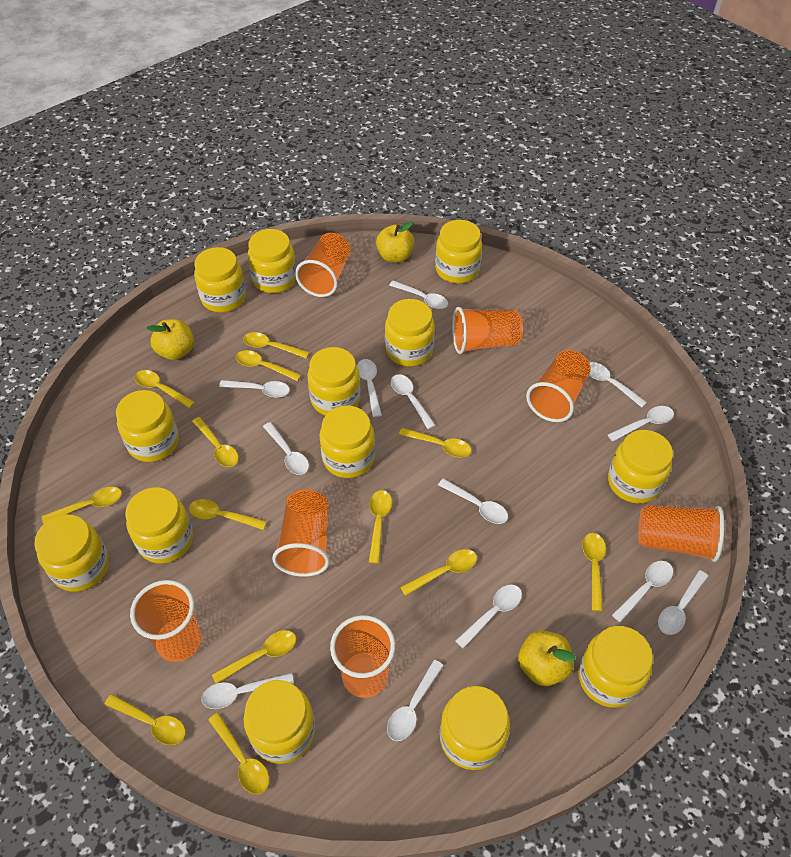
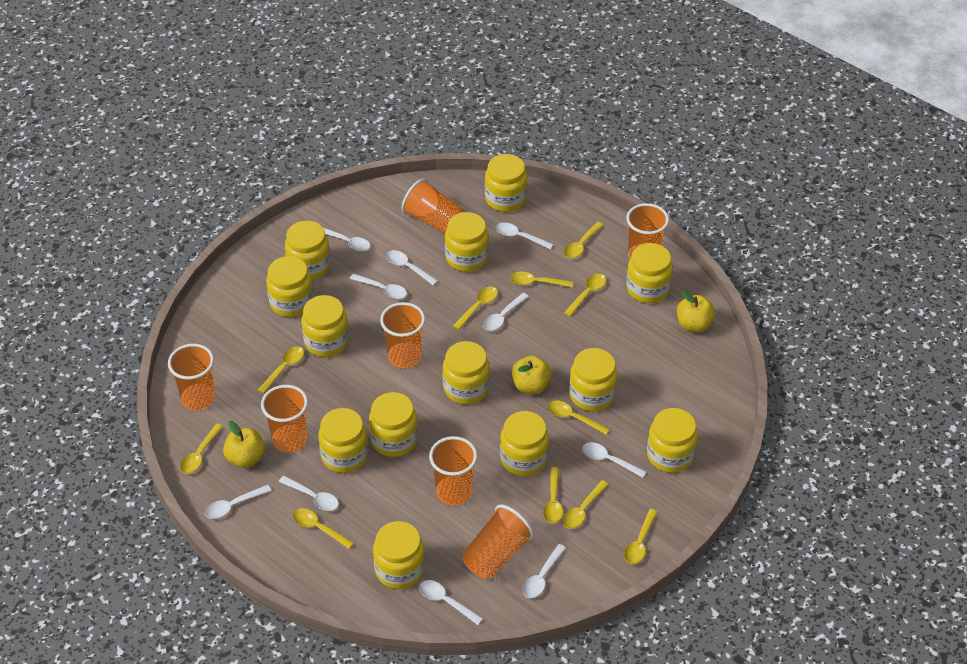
white spoon: [201,673,294,709] [219,380,290,398] [263,422,309,475] [357,359,382,417] [387,660,444,741] [389,281,448,309] [391,374,436,429] [438,479,508,524] [456,584,522,649] [589,362,647,407] [608,406,674,442] [612,561,673,623] [658,570,708,635] = 13 -> [205,485,271,519] [279,476,339,511] [323,228,370,251] [350,274,407,299] [386,250,438,286] [419,580,483,625] [483,293,529,331] [496,222,554,250] [522,544,566,598] [582,442,646,478] = 10
yellow spoon: [42,487,122,524] [104,694,186,745] [135,370,195,408] [189,499,267,530] [192,417,239,467] [208,713,269,794] [212,630,296,684] [236,350,301,381] [243,332,310,359] [369,490,392,563] [399,428,471,457] [400,549,477,596] [582,533,606,611] = 13 -> [180,423,223,474] [258,346,304,394] [293,508,354,549] [453,287,498,330] [510,272,573,287] [543,467,563,524] [547,400,610,435] [562,480,609,529] [564,222,603,258] [564,274,606,317] [624,509,658,564] = 11

